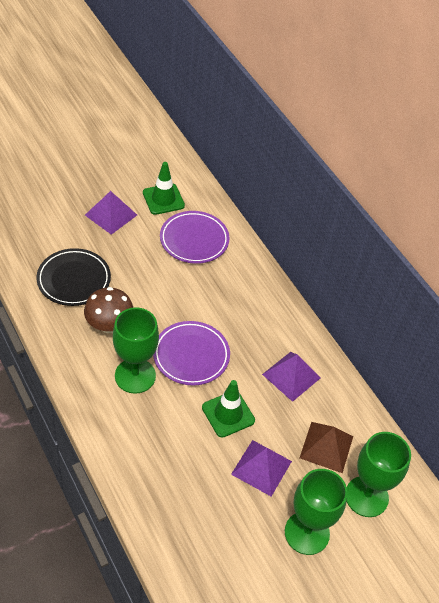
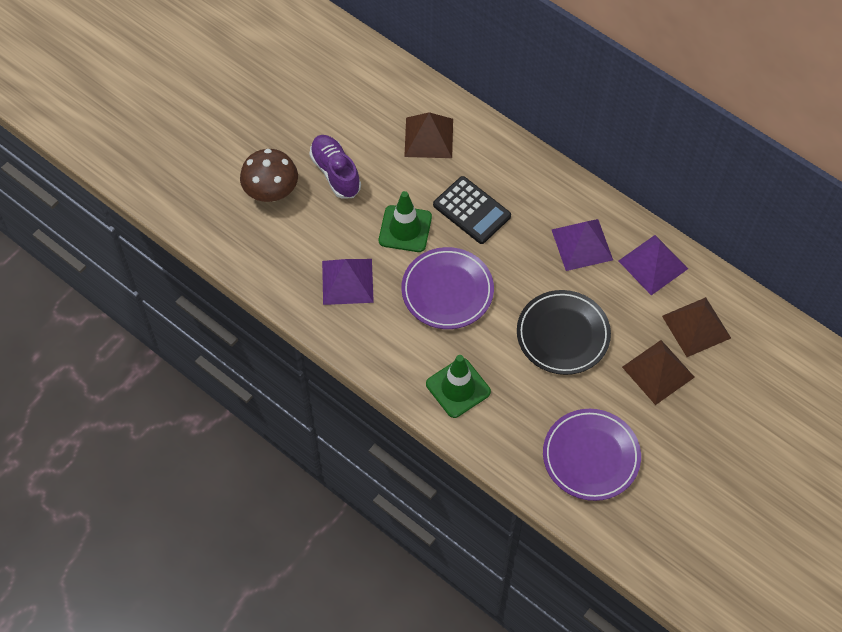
black calculator: none = 0 -> [433,176,511,244] = 1
brown pyramid: [300,422,353,473] = 1 -> [404,112,453,158] [622,340,695,405] [662,297,731,357] = 3
green goblet: [113,307,159,394] [285,469,348,555] [346,432,411,517] = 3 -> none = 0
purple shoe: none = 0 -> [309,135,361,199] = 1

